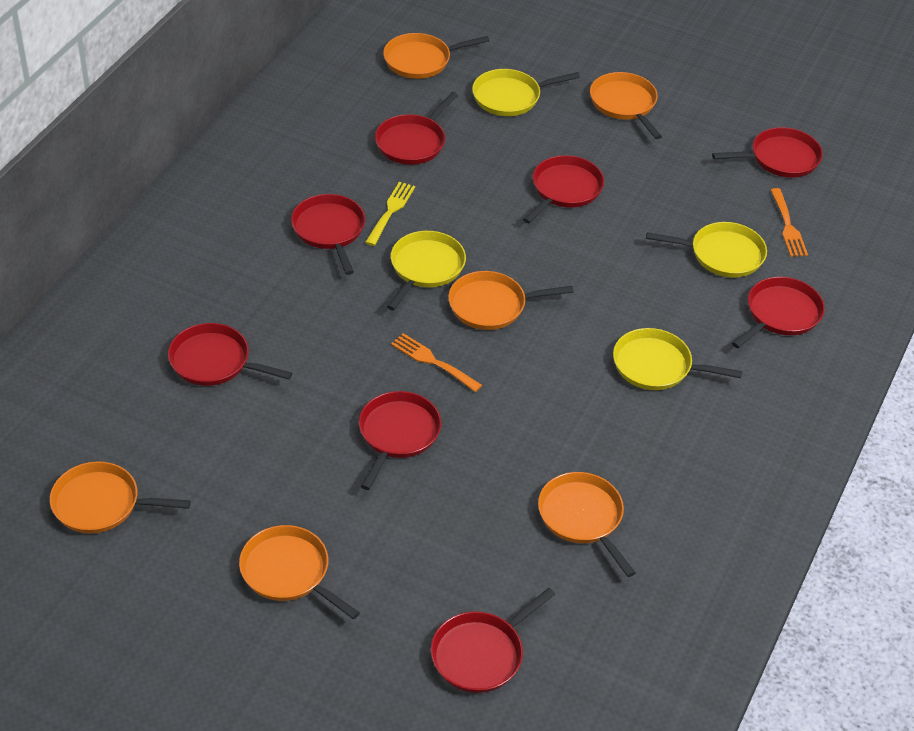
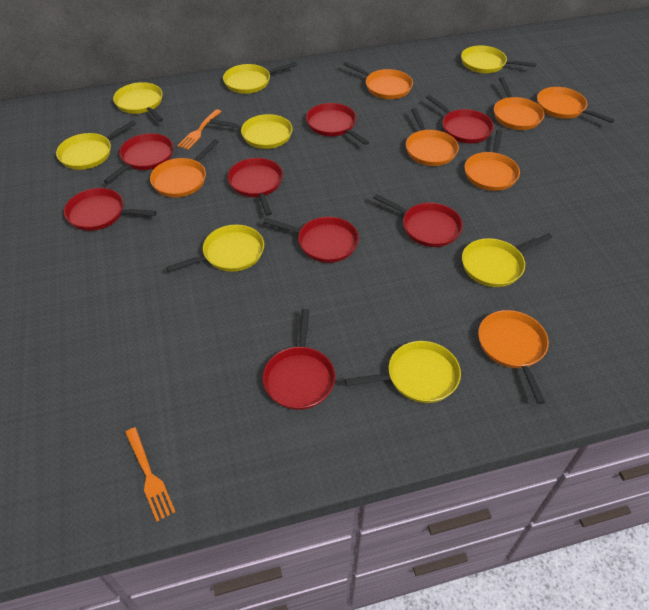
orange pan: [50,462,191,534] [239,525,360,620] [383,33,489,79] [448,271,574,330] [538,472,636,577] [590,72,662,139] = 6 -> [150,139,219,197] [343,62,413,99] [406,108,459,166] [464,130,520,191] [478,310,549,404] [494,77,545,130] [537,87,615,123] = 7
yellow fork: [365,182,415,246] = 1 -> none = 0
yellow pan: [387,231,466,310] [472,69,580,116] [613,328,742,390] [646,222,767,278] = 4 -> [56,121,136,170] [113,82,163,122] [166,225,264,272] [209,114,293,149] [223,62,297,94] [345,341,461,403] [461,45,537,73] [462,233,553,287] = 8

